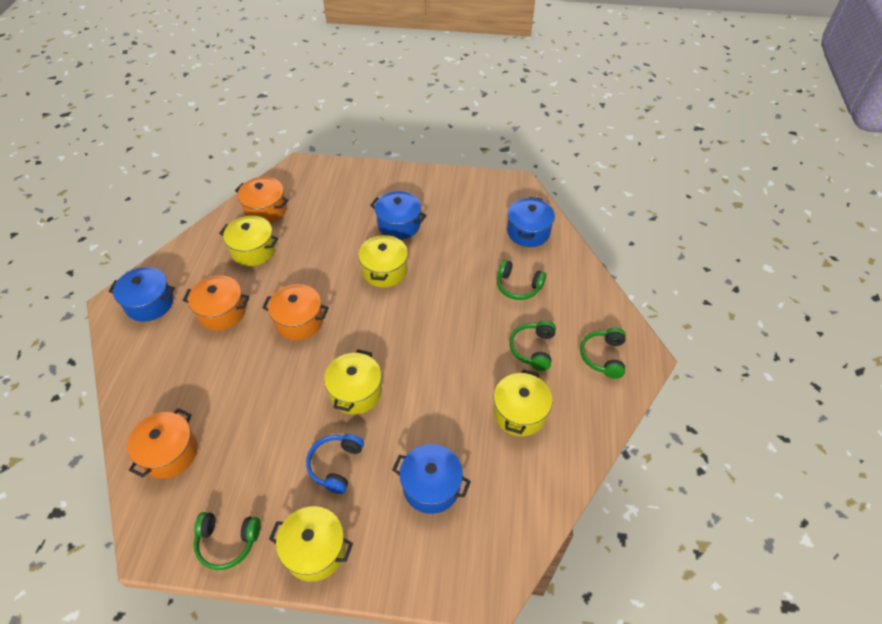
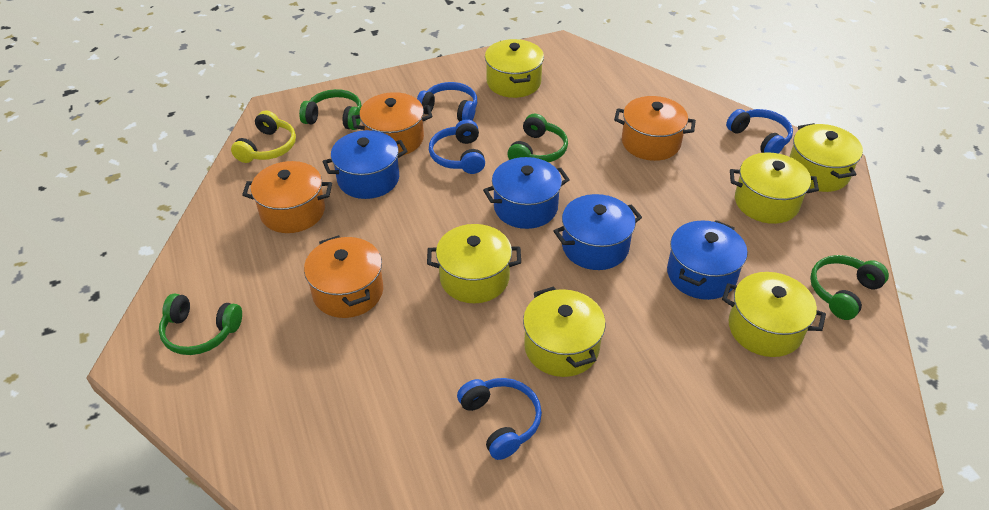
blue headphones: [306,434,364,494] = 1 -> [417,82,477,122] [429,119,485,174] [457,378,542,460] [726,109,793,154] = 4
yellow headphones: none = 0 -> [231,110,296,163] = 1
yellow pot: [219,216,278,266] [269,506,353,582] [324,349,382,415] [358,234,408,287] [493,369,552,436] = 5 -> [427,224,521,303] [485,39,544,98] [523,286,606,377] [722,272,826,357] [730,153,819,224] [789,123,863,192] = 6

